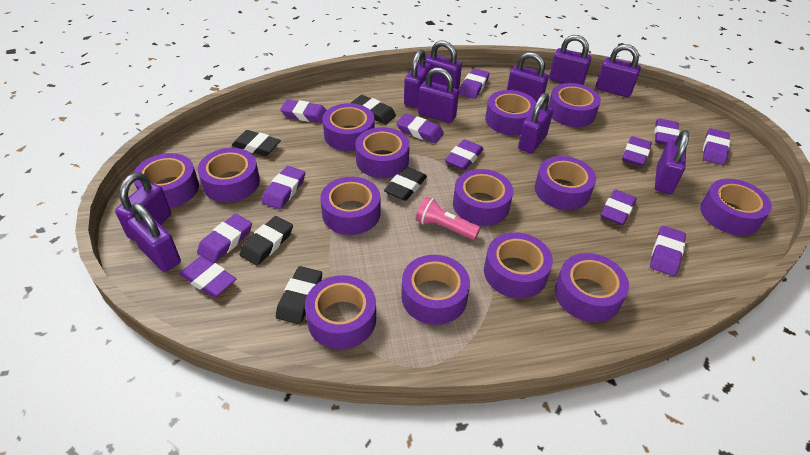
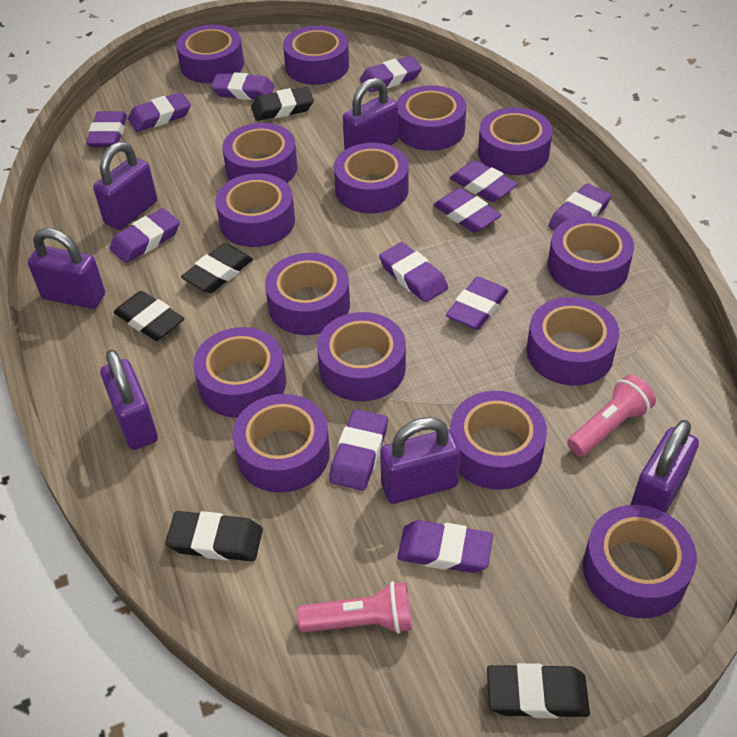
pink flashlight: [416,196,480,240] = 1 -> [297,581,412,634] [567,375,656,457] = 2
purple padlock: [115,172,171,241] [128,203,181,272] [404,49,431,108] [418,67,459,123] [425,40,462,89] [507,52,549,102] [518,93,553,153] [549,35,591,85] [596,44,641,97] [655,130,689,194] = 10 -> [28,228,105,309] [93,142,157,230] [100,349,158,450] [343,78,398,150] [380,417,460,504] [631,420,699,513] = 6
purple tape: [134,153,199,208] [198,148,260,202] [305,275,376,349] [320,177,380,235] [323,103,375,151] [355,127,410,178] [401,255,470,325] [453,169,513,226] [484,232,553,299] [485,90,536,135] [535,156,596,210] [548,83,601,127] [555,253,629,322] [700,179,772,235] = 14 -> [176,25,244,83] [193,327,286,418] [215,173,295,247] [222,123,298,183] [233,394,330,493] [265,253,350,335] [283,26,349,85] [317,312,406,402] [334,143,409,214] [396,85,466,151] [450,391,547,490] [478,107,552,175] [527,297,619,386] [548,216,634,296] [583,505,697,618] = 15

